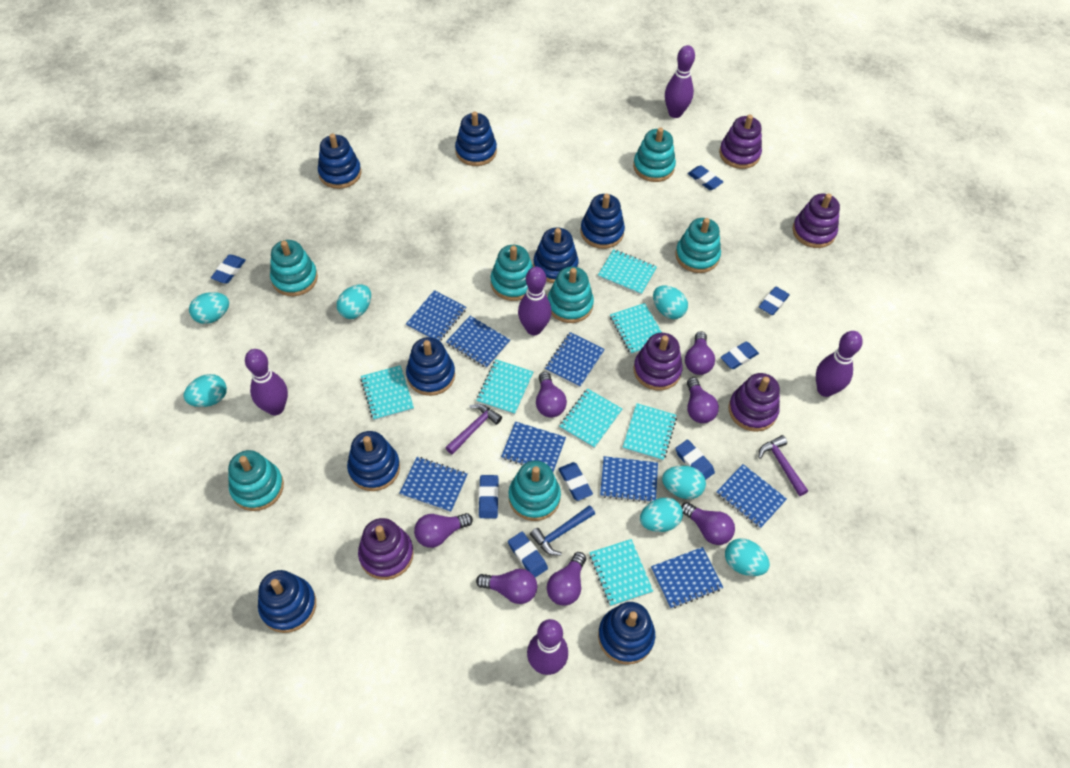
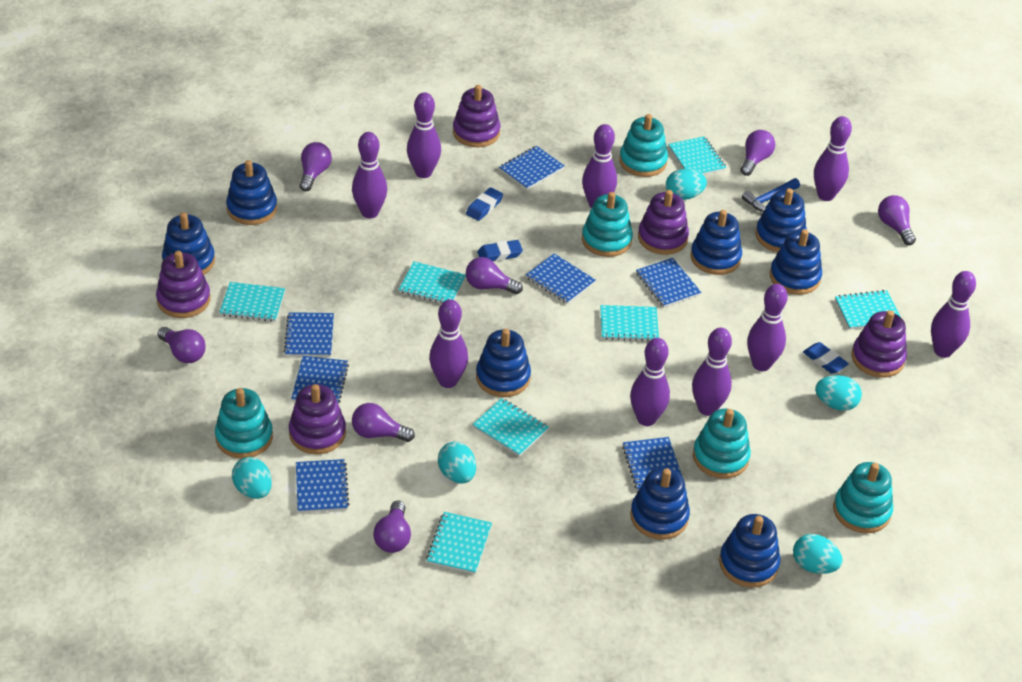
blue eraser: [211,255,246,283] [479,475,499,518] [508,532,548,578] [558,462,593,501] [675,440,715,480] [688,165,723,190] [721,341,759,369] [759,286,790,315] = 8 -> [466,187,503,221] [477,240,523,262] [803,342,849,374] = 3
blue notebook: [399,457,468,512] [406,290,466,341] [446,316,510,368] [501,421,566,472] [545,332,605,387] [600,456,658,502] [651,547,723,609] [716,464,787,529] = 8 -> [284,312,334,357] [291,356,349,403] [296,459,349,513] [499,146,564,190] [526,254,596,304] [622,437,682,491] [636,258,701,307] = 7
purple bowling pin: [245,349,288,415] [518,267,552,335] [527,619,568,675] [665,45,695,118] [816,331,863,397] = 5 -> [352,132,387,218] [407,92,441,178] [429,299,468,388] [582,124,617,208] [630,338,670,426] [692,328,732,416] [747,284,788,371] [814,116,852,201] [931,271,976,358] = 9
purple hammer: [445,404,502,455] [758,435,808,496] = 2 -> none = 0
turquoise egg: [183,374,227,407] [189,292,229,324] [337,285,371,319] [640,497,683,532] [653,285,688,319] [662,465,706,499] [725,538,770,576] = 7 -> [232,457,272,499] [438,442,476,483] [666,169,707,200] [793,534,843,574] [815,375,862,411] = 5
turquoise stacking toy: [228,450,284,511] [270,240,318,296] [490,245,533,301] [508,461,561,521] [548,266,594,323] [633,127,676,182] [675,218,721,273] = 7 -> [215,388,273,459] [582,192,633,257] [619,114,668,177] [693,409,751,479] [833,462,893,533] = 5

